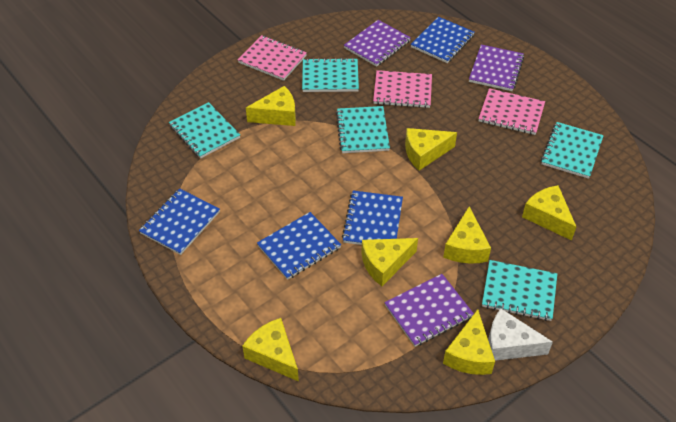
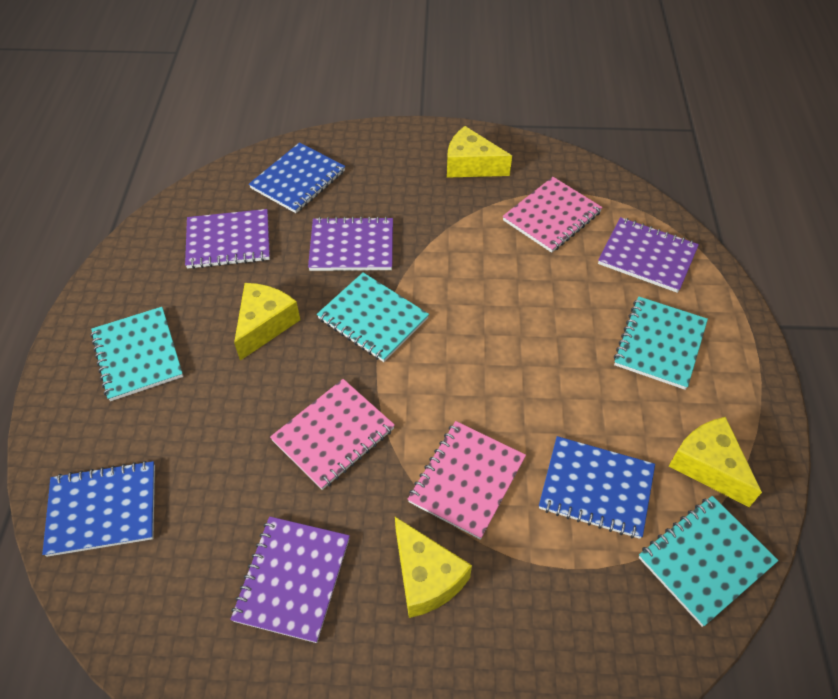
blue notebook: [139,188,220,255] [257,212,341,280] [342,191,403,245] [411,17,475,63] = 4 -> [42,461,155,557] [249,142,345,213] [539,436,655,539] = 3
purple notebook: [344,20,411,67] [384,274,474,347] [469,45,524,91] = 3 -> [185,209,270,269] [230,516,350,643] [308,217,393,271] [598,217,699,293] = 4
turquoise notebook: [169,102,240,159] [302,58,359,92] [336,106,390,153] [482,260,557,321] [541,122,604,179] = 5 -> [91,307,183,401] [317,272,429,362] [614,296,708,390] [638,496,779,627] = 4
white cheese: [488,308,553,361] = 1 -> none = 0
yellow cheese: [242,318,299,381] [246,86,296,126] [361,238,418,286] [405,128,457,170] [443,206,491,264] [443,309,495,375] [522,185,576,241] = 7 -> [234,283,300,361] [395,517,472,618] [447,126,512,178] [669,417,762,507] = 4

